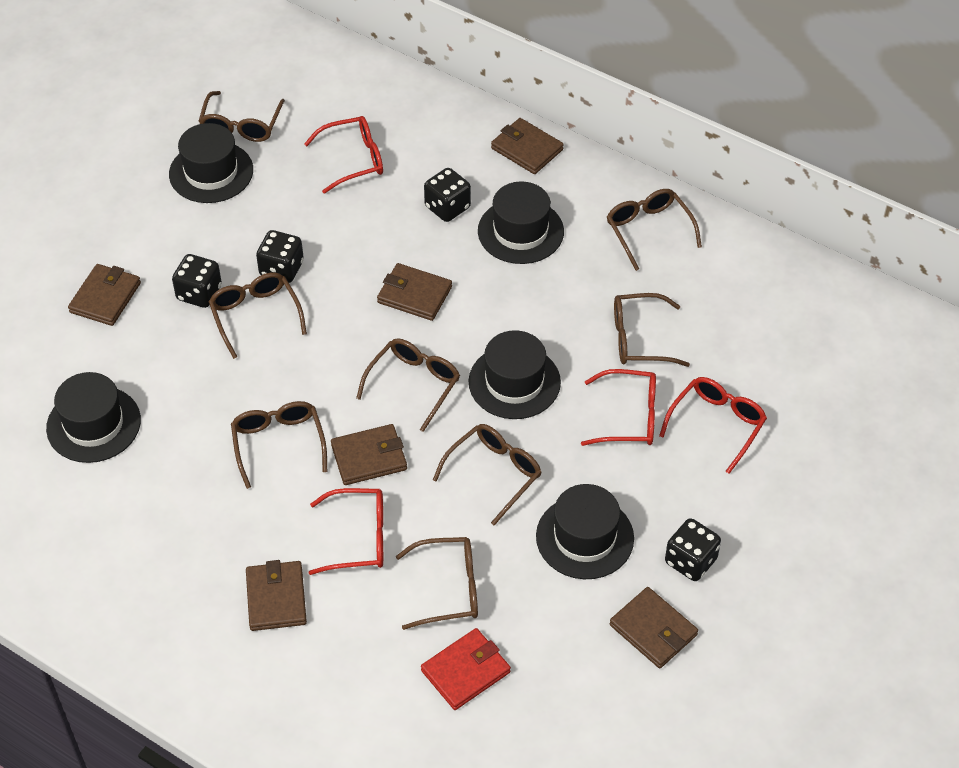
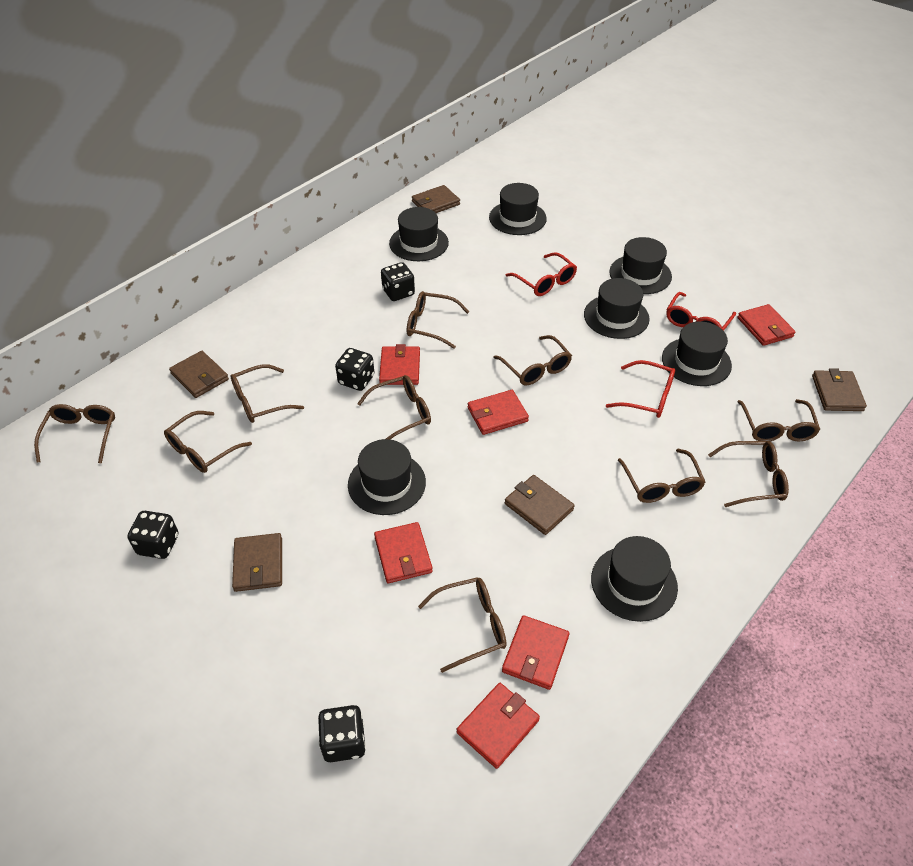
black hat: [46,372,141,463] [169,123,253,203] [469,330,561,419] [478,182,564,264] [536,484,634,579] = 5 -> [348,439,426,515] [389,207,449,261] [489,183,547,235] [584,278,650,339] [591,536,678,622] [609,237,672,294] [662,321,732,386] = 7
brown glasses: [199,91,285,142] [209,272,307,359] [231,401,327,489] [356,338,460,432] [396,537,478,630] [433,424,542,526] [607,189,702,271] [614,293,690,367] = 8 -> [34,404,115,464] [164,411,252,473] [231,364,304,423] [357,375,431,439] [407,291,469,349] [418,577,507,673] [493,335,572,386] [618,449,705,503] [708,441,789,507] [737,399,820,442] = 10
brown wallet: [68,264,141,326] [246,560,307,631] [331,424,407,485] [377,263,452,321] [491,118,564,174] [610,587,698,668] = 6 -> [169,351,229,398] [232,533,282,592] [412,185,460,213] [505,475,575,535] [812,368,867,411] = 5
red glasses: [304,116,383,194] [309,488,383,575] [581,369,656,446] [659,377,767,474] = 4 -> [506,252,577,296] [606,360,675,418] [666,292,736,331] = 3
red wallet: [421,628,511,710] = 1 -> [374,522,433,583] [379,344,420,385] [457,683,540,769] [468,390,529,435] [502,615,569,690] [738,304,795,346] = 6

